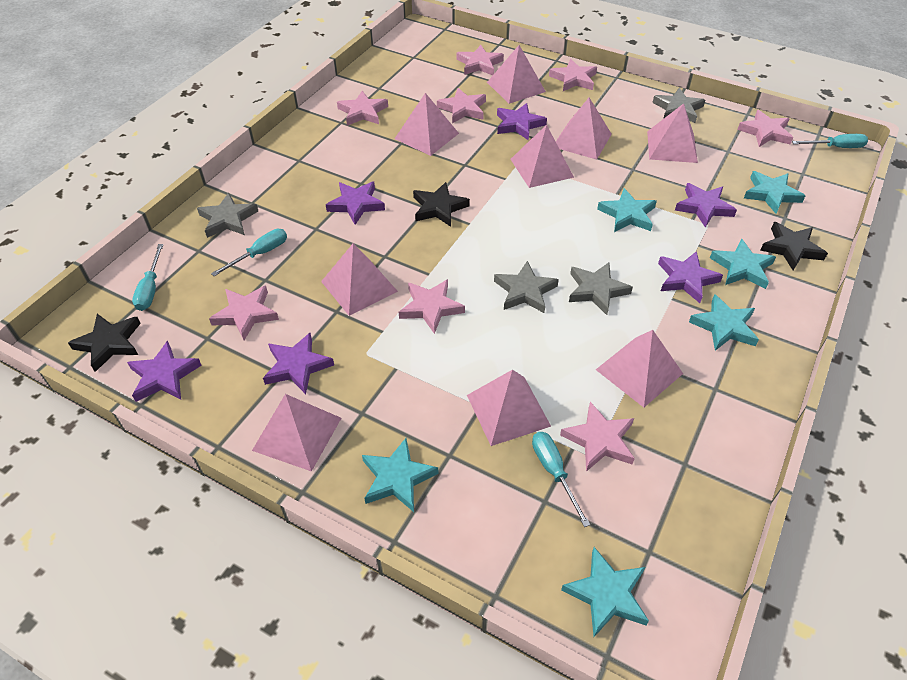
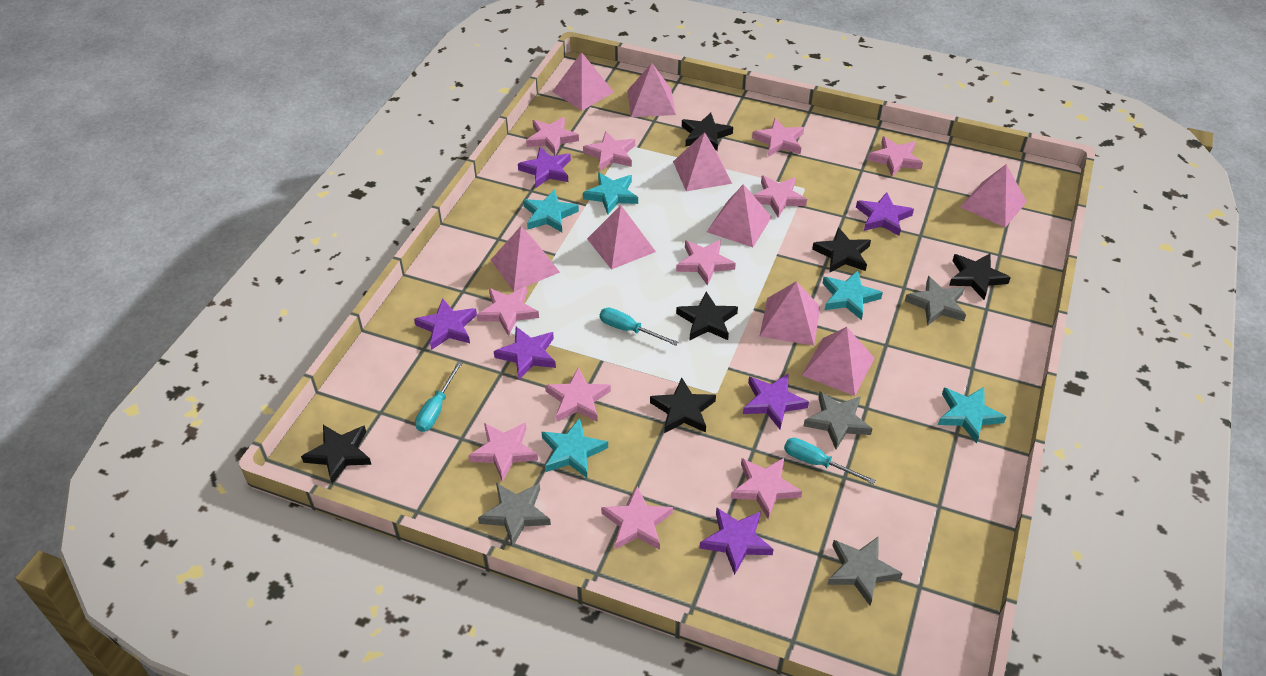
black star: [68,314,141,372] [413,182,470,227] [760,222,828,270] = 3 -> [301,425,372,484] [650,378,716,433] [676,291,738,341] [682,112,733,151] [812,227,871,273] [949,254,1011,300] = 6
pink star: [209,286,279,340] [337,91,388,126] [399,279,465,334] [437,88,486,123] [457,45,504,75] [549,59,597,91] [560,402,635,472] [737,110,793,147] = 8 -> [468,422,538,482] [477,286,539,336] [526,117,579,155] [545,367,611,422] [583,131,635,171] [601,486,673,550] [676,239,736,286] [731,458,802,520] [752,118,804,157] [753,176,807,218] [867,136,923,177] = 11
turquoise screwdriver: [132,244,164,311] [211,229,287,276] [532,432,591,527] [792,134,868,148] = 4 -> [415,361,463,432] [600,308,678,346] [784,438,876,485] = 3
turquoise star: [362,438,438,512] [561,547,649,637] [597,188,657,232] [689,294,759,351] [710,238,776,289] [744,171,806,214] = 6 -> [523,189,579,232] [542,418,608,478] [583,172,638,215] [822,271,883,320] [938,387,1006,444] = 5

